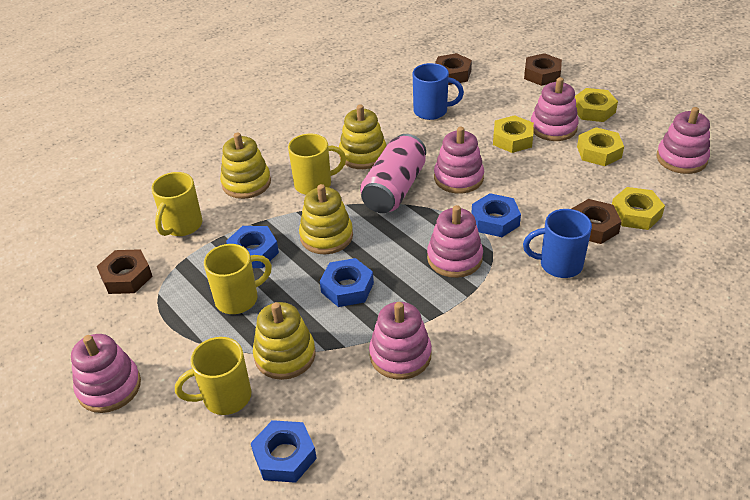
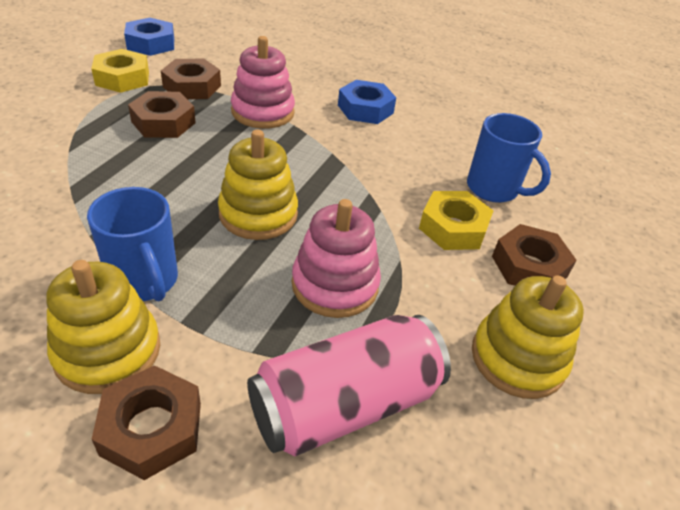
blue nut: [226,226,279,268] [251,420,317,483] [320,258,374,307] [471,193,521,237] = 4 -> [124,18,174,56] [338,80,396,124] = 2
pink stacking toy: [71,334,141,413] [369,302,432,380] [427,205,483,278] [434,127,484,194] [531,77,579,141] [656,107,710,174] = 6 -> [231,36,295,129] [292,199,381,318] = 2
yellow mug: [151,172,202,236] [175,337,251,415] [204,244,272,314] [288,134,346,195] = 4 -> none = 0
yellow nut: [493,115,534,153] [575,88,618,122] [577,127,624,166] [612,187,665,230] = 4 -> [91,49,149,93] [419,191,494,250] = 2
yellow stacking toy: [220,133,271,199] [253,302,316,380] [299,184,353,254] [339,105,387,169] = 4 -> [46,260,160,394] [218,130,298,240] [472,275,584,399] = 3

